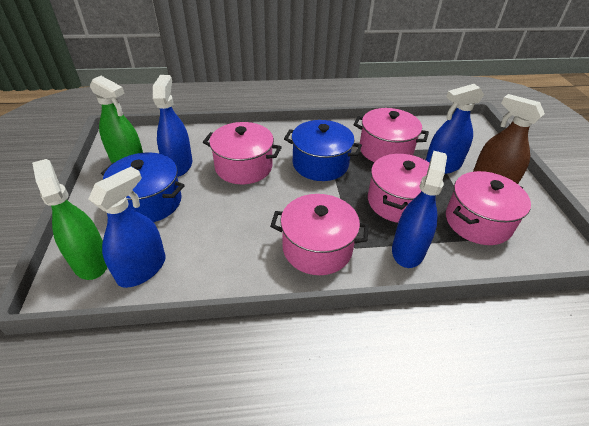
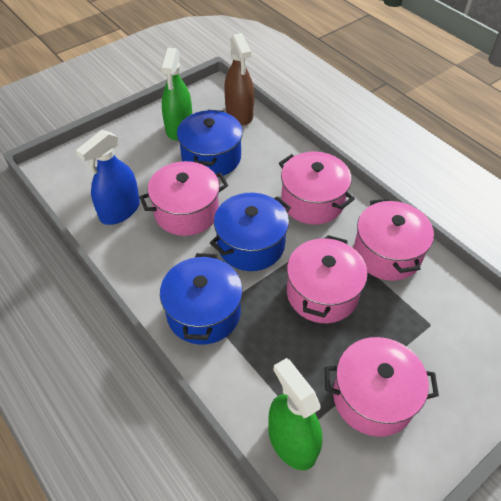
blue pot: [101,152,185,222] [284,120,362,181] = 2 -> [160,253,243,345] [177,110,243,176] [210,193,291,271] = 3
blue spray bottle: [89,167,166,288] [153,75,192,177] [392,151,447,268] [426,84,484,174] = 4 -> [76,130,140,225] = 1

